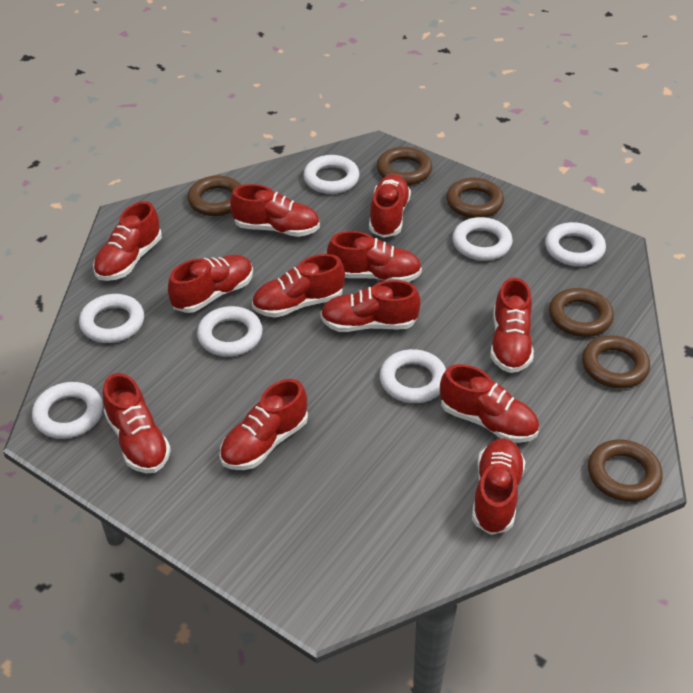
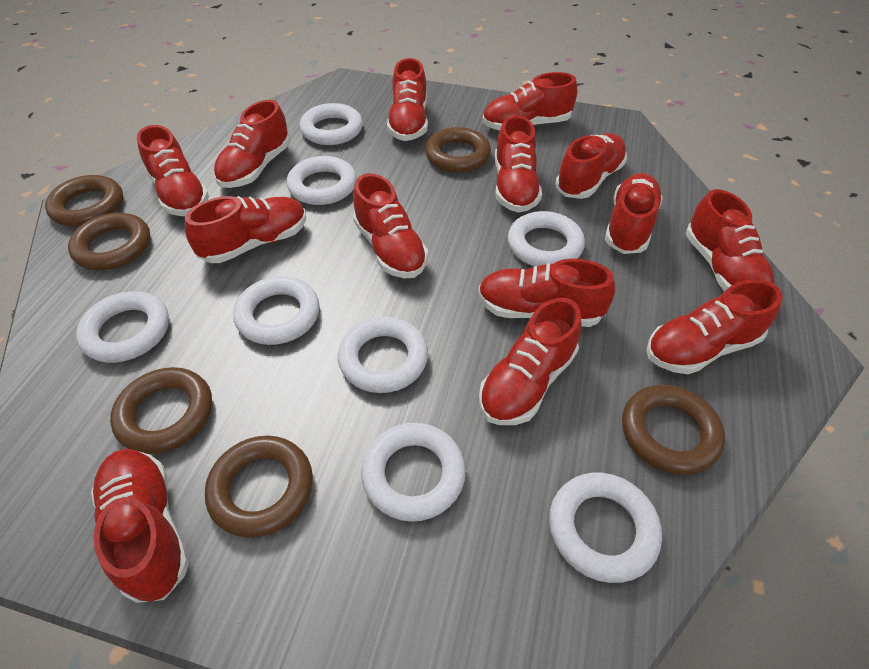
red shoe: [93,201,162,281] [103,373,171,473] [168,255,253,313] [220,379,308,470] [230,184,320,237] [252,254,345,318] [320,280,421,332] [327,231,422,282] [369,174,411,238] [440,364,539,443] [472,438,525,535] [490,278,534,373] = 12 -> [91,449,189,603] [137,125,209,216] [185,196,306,263] [214,100,291,188] [353,173,428,278] [387,58,428,141] [478,259,615,327] [479,298,582,425] [482,72,577,130] [495,115,542,213] [555,133,627,199] [605,173,663,254] [646,279,783,374] [686,189,775,291] = 14
white ring: [32,382,103,439] [79,294,144,343] [197,306,263,357] [303,155,360,194] [380,349,446,403] [452,217,513,261] [545,222,606,266] = 7 -> [76,291,169,363] [233,276,319,345] [287,156,357,205] [299,103,363,145] [338,317,428,393] [361,423,466,522] [508,211,585,266] [549,473,662,583] = 8

